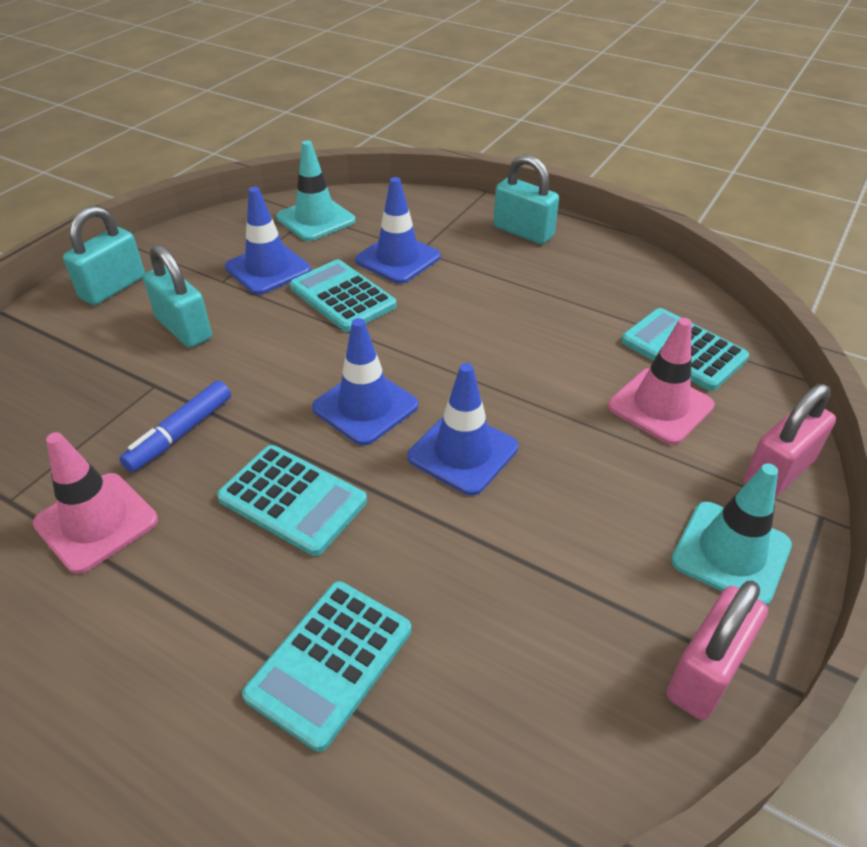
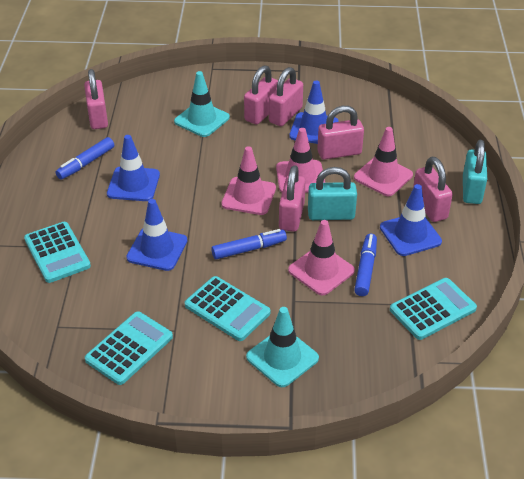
blue marker: [119,380,231,472] = 1 -> [55,137,114,179] [211,229,287,259] [354,234,377,296] = 3
pink padlock: [666,581,768,720] [743,384,836,498] = 2 -> [84,69,108,129] [244,65,278,125] [269,67,303,126] [279,165,305,232] [317,106,364,160] [413,157,453,222] = 6
pink traffic cone: [33,432,158,574] [608,318,715,445] = 2 -> [221,146,276,215] [276,128,325,193] [288,220,355,295] [354,127,413,196] = 4
turquoise padlock: [63,206,145,305] [143,245,212,348] [494,154,559,244] = 3 -> [308,167,357,220] [463,140,487,204] = 2

